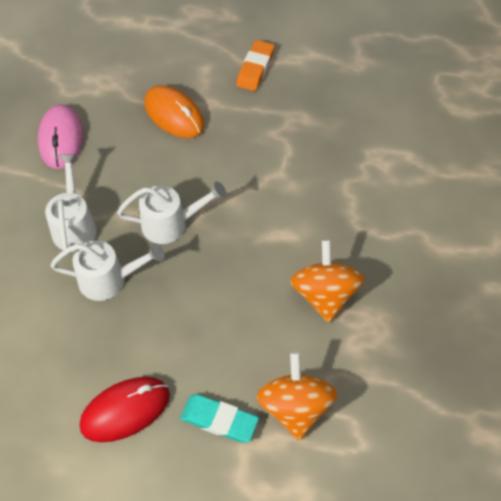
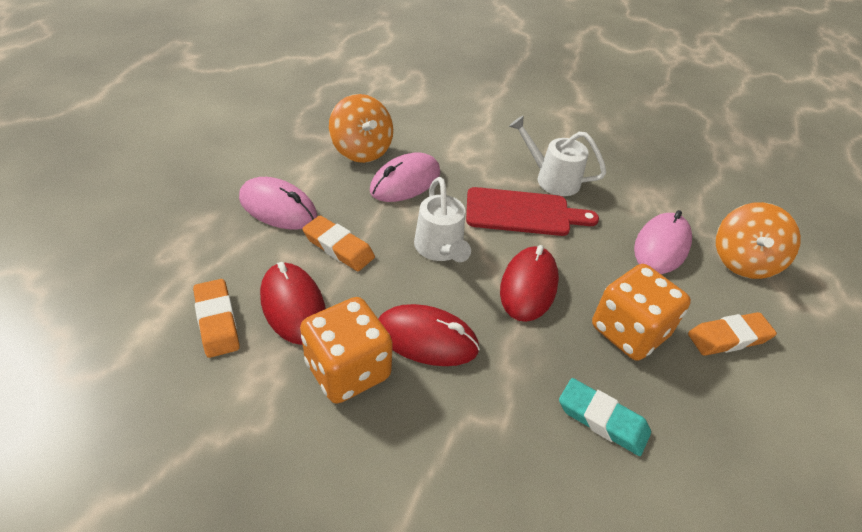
orange dice: none = 0 -> [300,297,393,404] [592,264,691,361] = 2
orange eraser: [236,40,275,91] = 1 -> [193,279,240,358] [302,215,375,271] [688,312,777,356] = 3
orange mouse: [144,85,205,138] = 1 -> none = 0
pink mouse: [38,104,83,169] = 1 -> [239,177,317,230] [370,153,440,202] [634,210,692,274] = 3
red cutting board: none = 0 -> [466,187,599,236] = 1
red mouse: [80,377,170,442] = 1 -> [260,262,326,345] [378,304,480,366] [500,245,559,322] = 3
white watering can: [45,154,97,255] [50,240,165,301] [117,181,227,244] = 3 -> [414,177,471,262] [509,116,606,196] = 2

